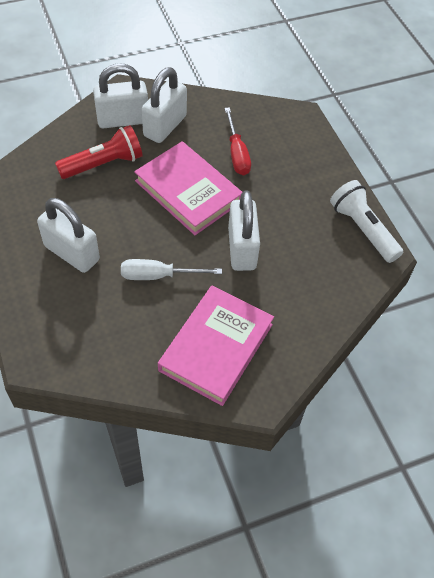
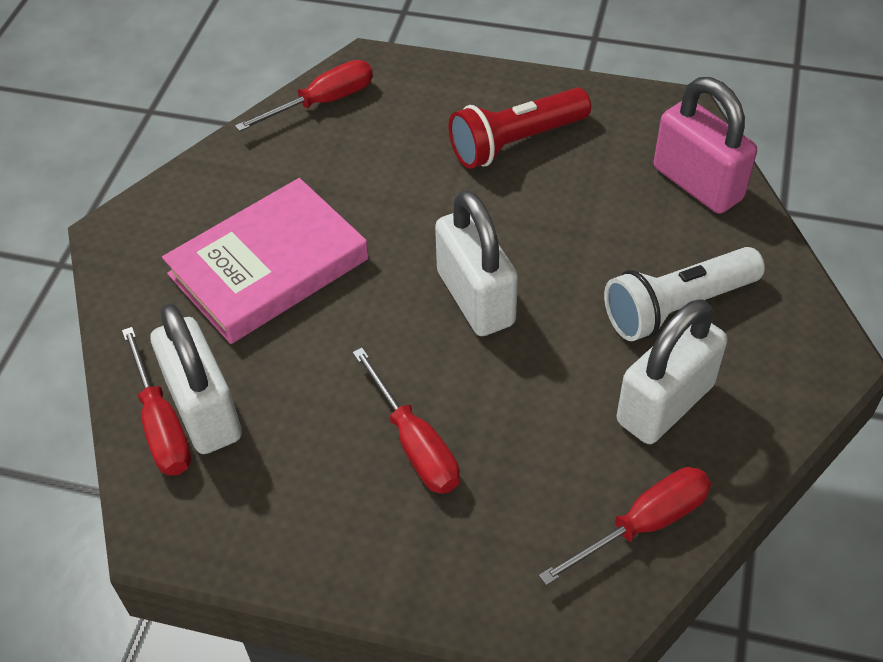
pink book: [134,141,242,235] [158,285,274,406] = 2 -> [162,178,369,344] = 1
pink padlock: none = 0 -> [654,77,757,214] = 1
red screwdriver: [225,107,251,175] = 1 -> [122,327,191,476] [235,60,373,132] [353,348,460,494] [539,467,711,585] = 4
white padlock: [37,198,100,273] [93,63,148,128] [141,67,187,143] [228,190,260,271] = 4 -> [151,304,242,454] [435,190,518,336] [617,299,728,444] = 3
white screwdriver: [121,259,222,280] = 1 -> none = 0

